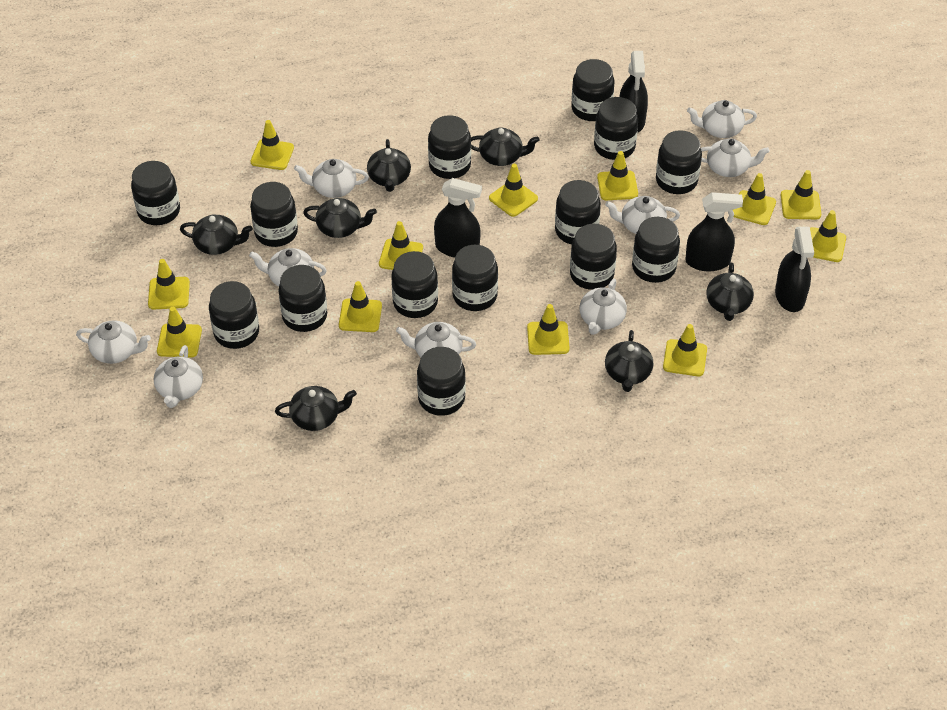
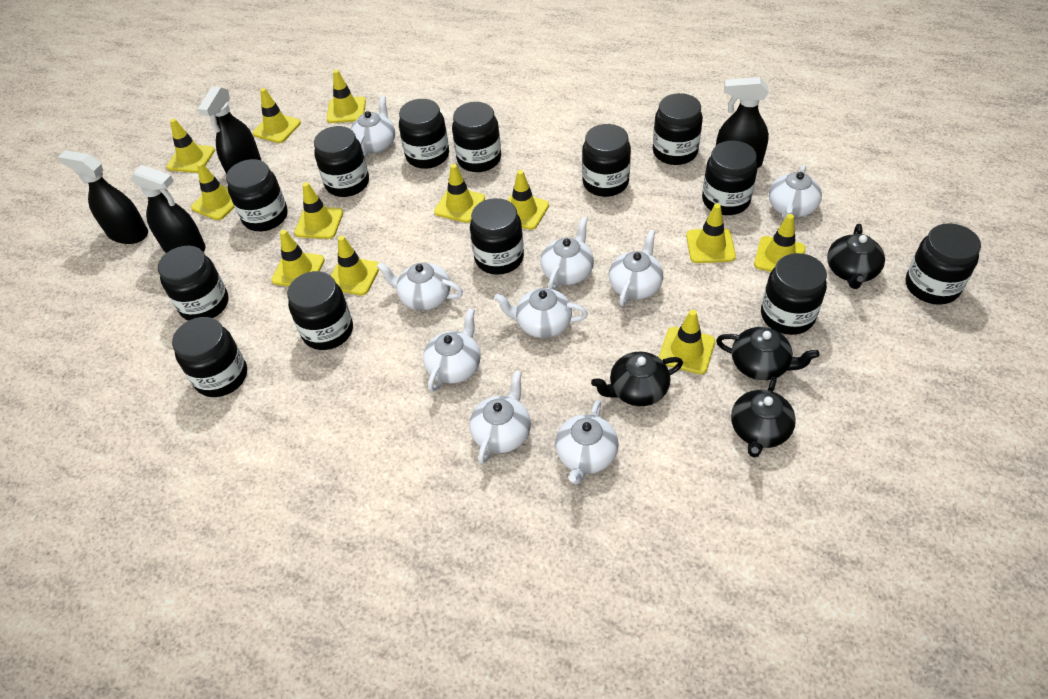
black jar: [131,161,180,225] [209,281,259,349] [250,182,298,247] [278,265,327,332] [391,251,438,318] [417,347,466,416] [428,115,471,179] [452,245,498,311] [555,180,601,245] [570,224,617,290] [571,59,614,121] [594,97,638,160] [632,217,680,283] [656,130,702,194] = 14 -> [158,246,228,321] [172,317,247,397] [226,159,288,231] [287,271,353,350] [314,126,369,197] [399,99,449,169] [452,102,501,172] [470,198,524,275] [582,124,631,197] [653,93,703,165] [702,141,758,215] [761,253,827,335] [906,223,981,305] = 13
black teapot: [180,215,253,255] [275,386,357,431] [303,198,377,238] [367,139,411,192] [471,127,540,166] [605,330,653,392] [706,263,754,321] = 7 -> [591,352,683,406] [716,327,819,380] [731,377,796,457] [827,224,885,289] = 4

